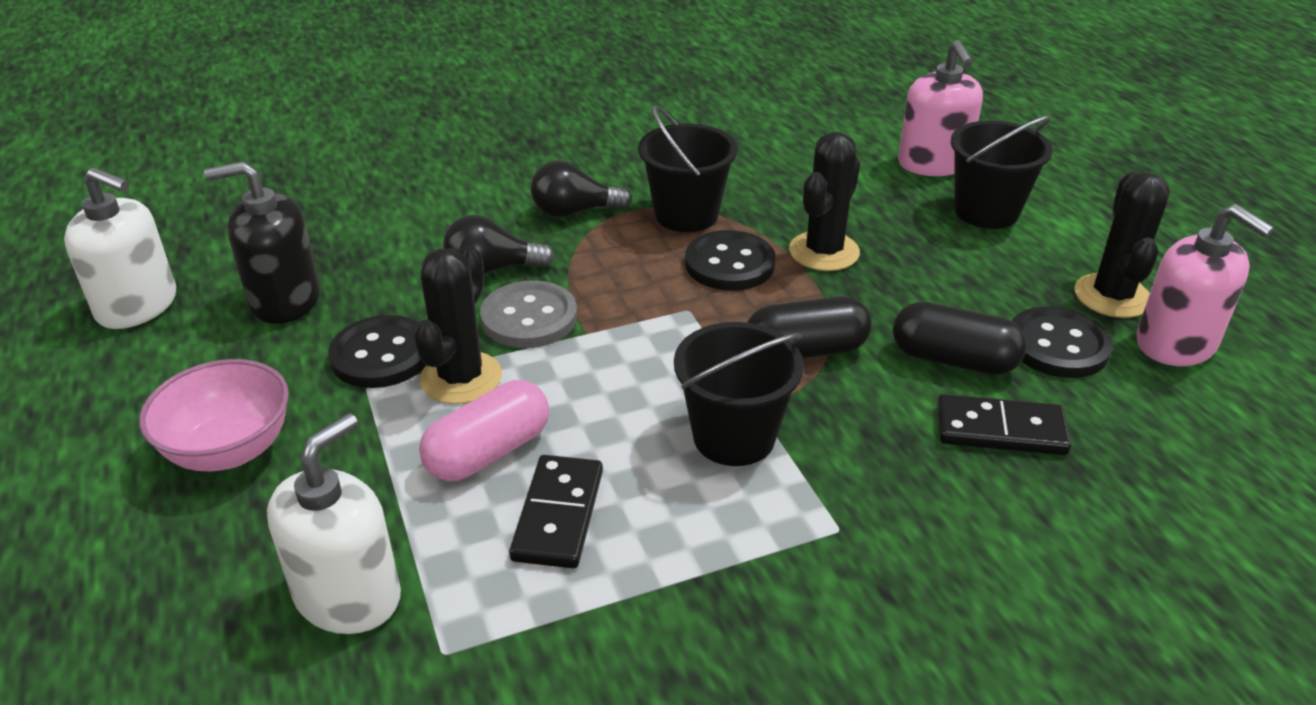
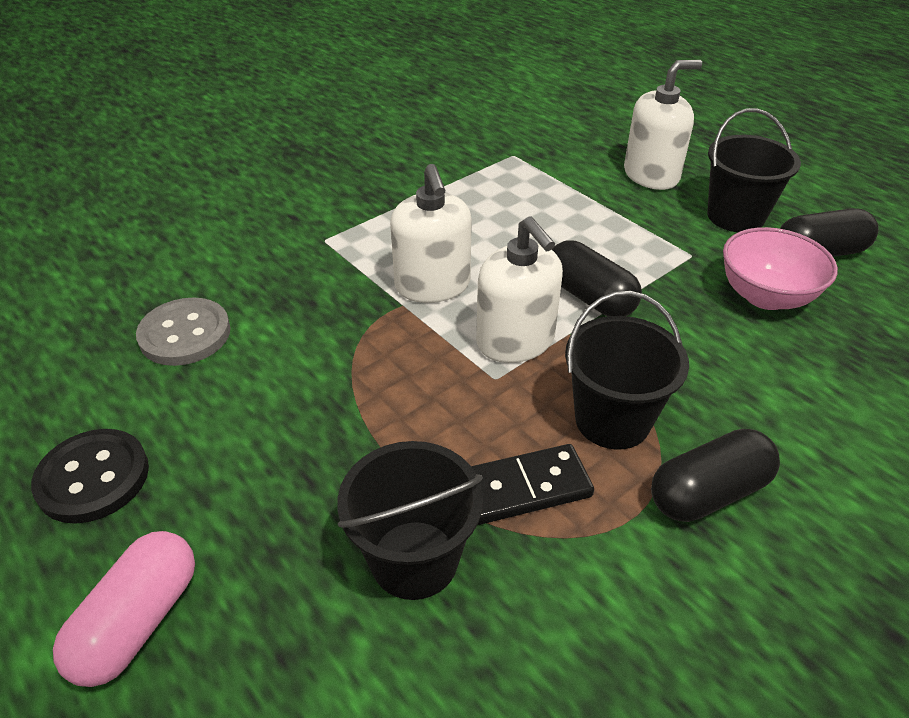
black button: [328,315,426,388] [685,230,776,291] [1012,306,1113,378] = 3 -> [31,429,149,524] = 1
black cactus: [414,245,502,404] [789,132,860,271] [1075,172,1170,318] = 3 -> none = 0
black capsule: [747,296,872,358] [893,302,1027,375] = 2 -> [552,241,642,316] [651,429,780,522] [780,208,879,257] = 3
black domino: [509,455,603,568] [937,394,1071,455] = 2 -> [471,444,594,525] = 1
black light bulb: [443,215,555,274] [531,160,632,217] = 2 -> none = 0
black soap dispenser: [204,161,320,324] = 1 -> none = 0
pink soap dispenser: [898,40,983,176] [1136,204,1274,366] = 2 -> none = 0
white soap dispenser: [64,167,176,329] [267,413,401,634] = 2 -> [390,164,472,303] [476,216,563,363] [624,60,702,190] = 3

